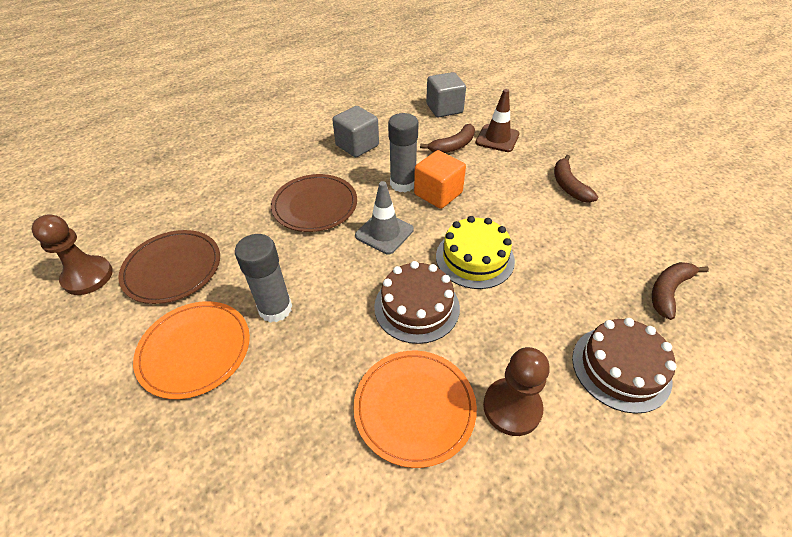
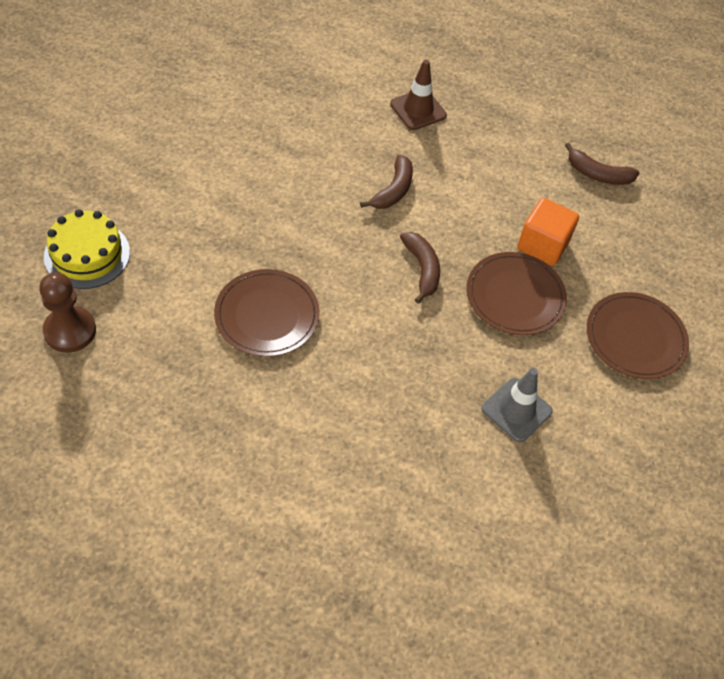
brown cake: [374,261,460,344] [572,318,677,414] = 2 -> none = 0
brown pawn: [31,214,113,295] [483,347,550,436] = 2 -> [39,272,96,353] = 1
brown plate: [119,230,220,304] [271,174,357,232] = 2 -> [214,269,320,357] [467,252,567,335] [587,292,689,379] = 3
grey cube: [332,106,379,157] [426,72,466,117] = 2 -> none = 0
grey glue stick: [235,234,292,323] [388,113,419,192] = 2 -> none = 0
orange plate: [133,301,250,399] [353,351,477,468] = 2 -> none = 0

